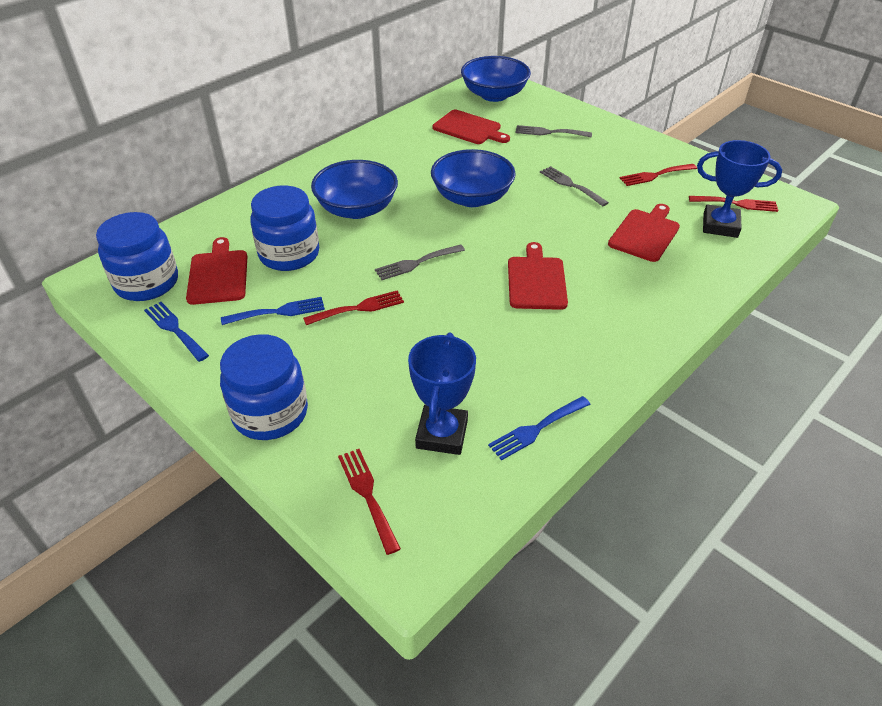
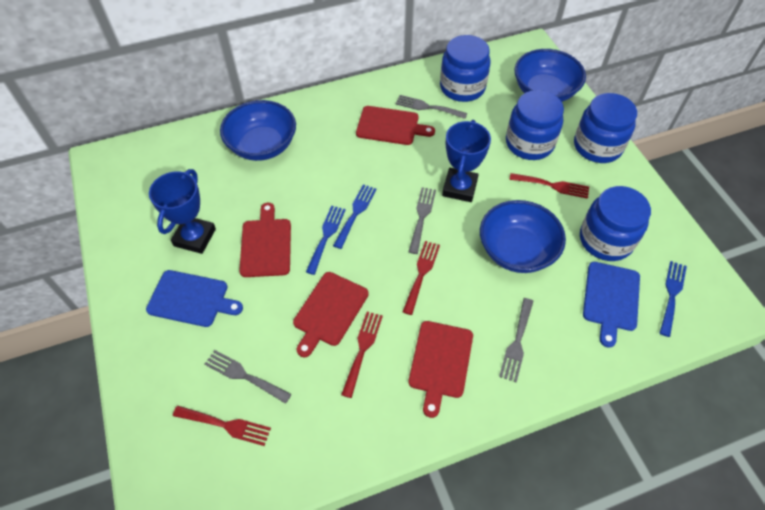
blue cutting board: none = 0 -> [146,270,243,327] [583,262,640,348] = 2
blue jar: [96,212,178,301] [220,334,308,440] [250,185,319,271] = 3 -> [440,35,491,102] [506,90,564,160] [574,93,637,163] [580,186,651,261] = 4
grey fork: [375,244,465,280] [515,125,592,137] [540,166,609,207] = 3 -> [205,350,291,404] [396,95,467,119] [409,187,436,254] [499,298,533,382] = 4

